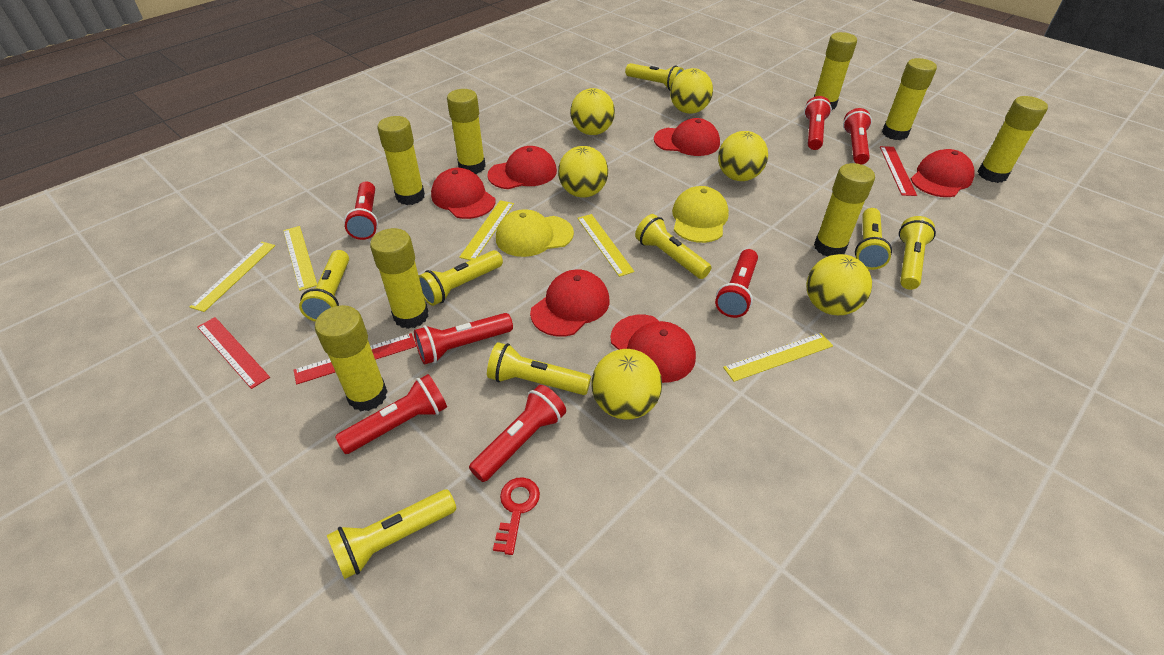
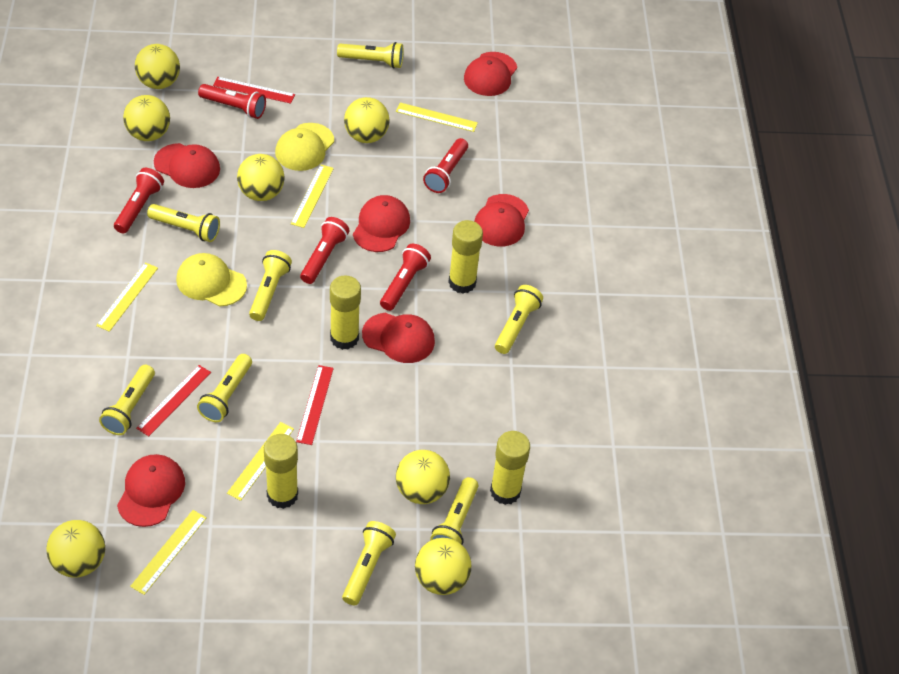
red flashlight: [335,374,447,454] [344,181,378,240] [414,313,513,365] [469,385,566,482] [715,249,758,318] [804,96,832,150] [843,108,872,165] = 7 -> [114,168,164,234] [198,84,266,119] [300,217,350,284] [380,244,431,311] [423,138,468,193] = 5
red key: [493,477,540,555] = 1 -> none = 0
yellow ball: [558,146,608,198] [570,88,615,135] [591,349,662,420] [670,68,713,114] [718,131,768,181] [806,254,872,315] = 6 -> [46,520,105,578] [123,95,170,141] [135,44,180,89] [237,154,285,201] [344,97,390,143] [396,450,450,504] [415,538,471,595] = 7
yellow glue stick: [315,305,388,411] [370,228,429,329] [377,116,425,205] [447,89,486,174] [814,32,857,110] [814,163,875,256] [882,58,937,140] [978,96,1048,183] = 8 -> [264,434,298,509] [330,275,361,350] [448,220,483,294] [490,431,530,505] = 4

